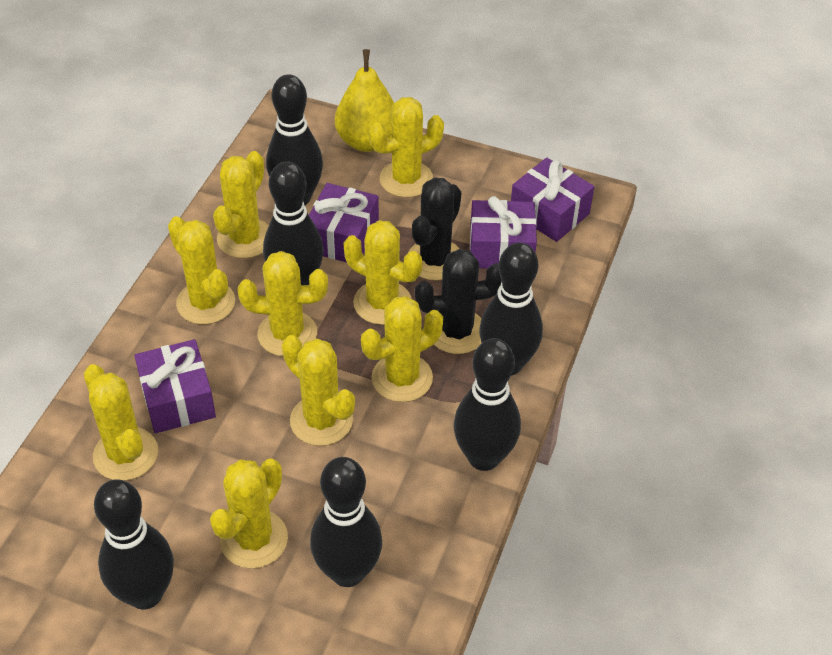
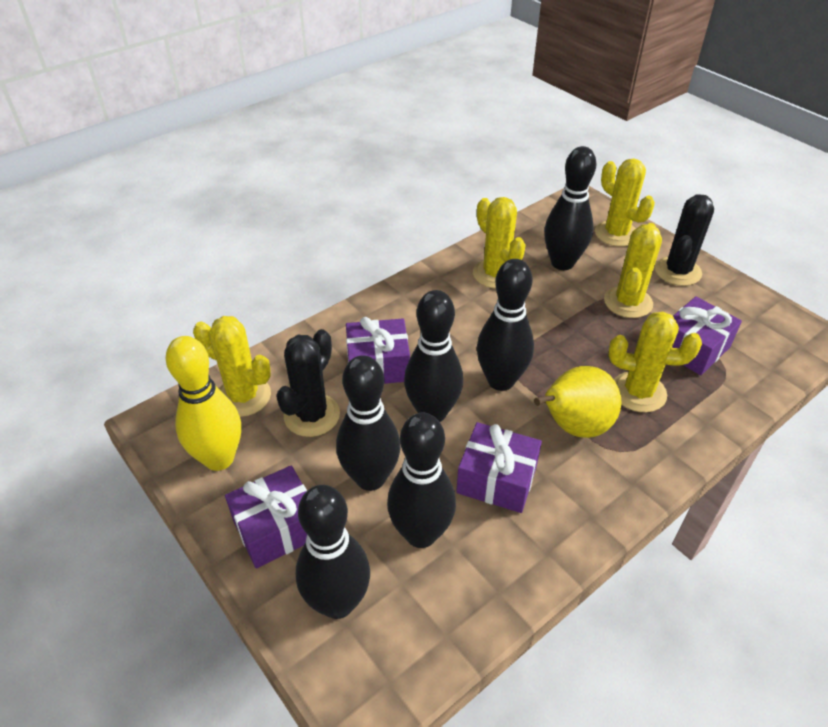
yellow bowling pin: none = 0 -> [166,336,241,471] = 1
yellow cactus: [84,364,158,481] [168,216,235,324] [210,458,288,569] [213,151,269,258] [238,251,328,356] [282,335,355,446] [344,220,422,325] [361,296,443,402] [369,97,444,198] = 9 -> [193,316,271,417] [473,197,526,288] [595,159,655,247] [604,223,662,318] [609,311,702,413] = 5

